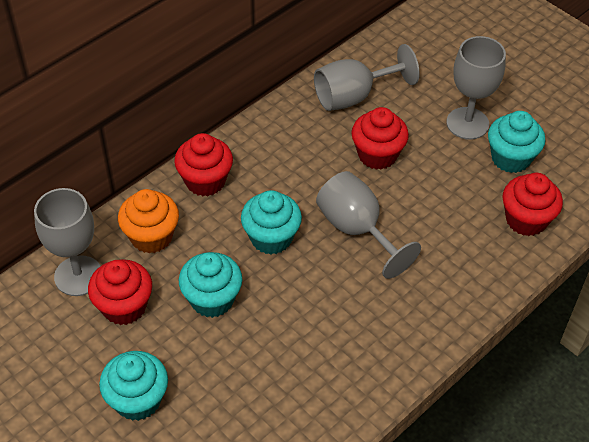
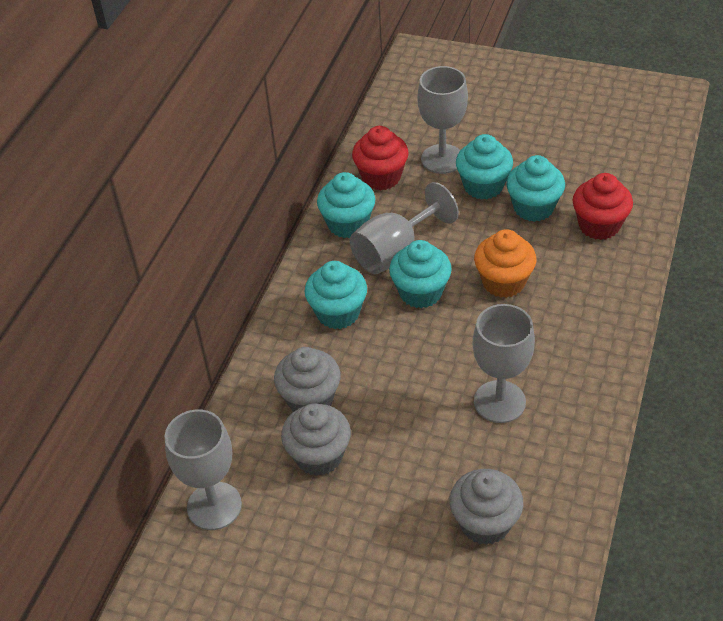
grey cupcake: none = 0 -> [274,347,341,412] [281,403,351,476] [449,469,523,545] = 3
red cupcake: [88,259,152,325] [174,133,233,196] [351,107,409,170] [502,173,563,236] = 4 -> [352,126,409,190] [573,173,633,240] = 2
turquoise cupcake: [99,351,168,421] [179,252,243,318] [241,190,302,255] [488,111,545,173] = 4 -> [304,261,367,329] [317,172,375,238] [389,240,452,308] [456,134,513,199] [506,155,565,222] = 5

